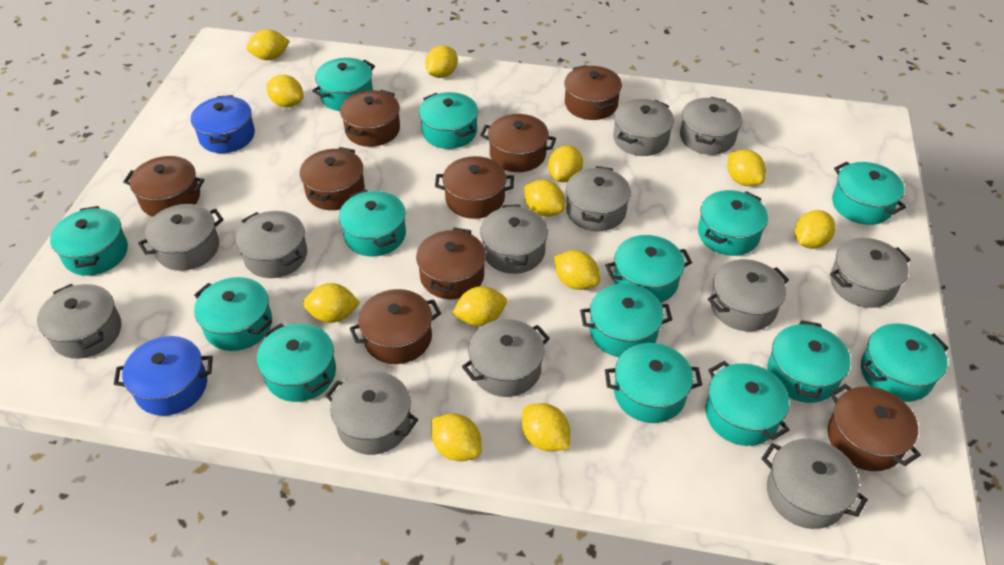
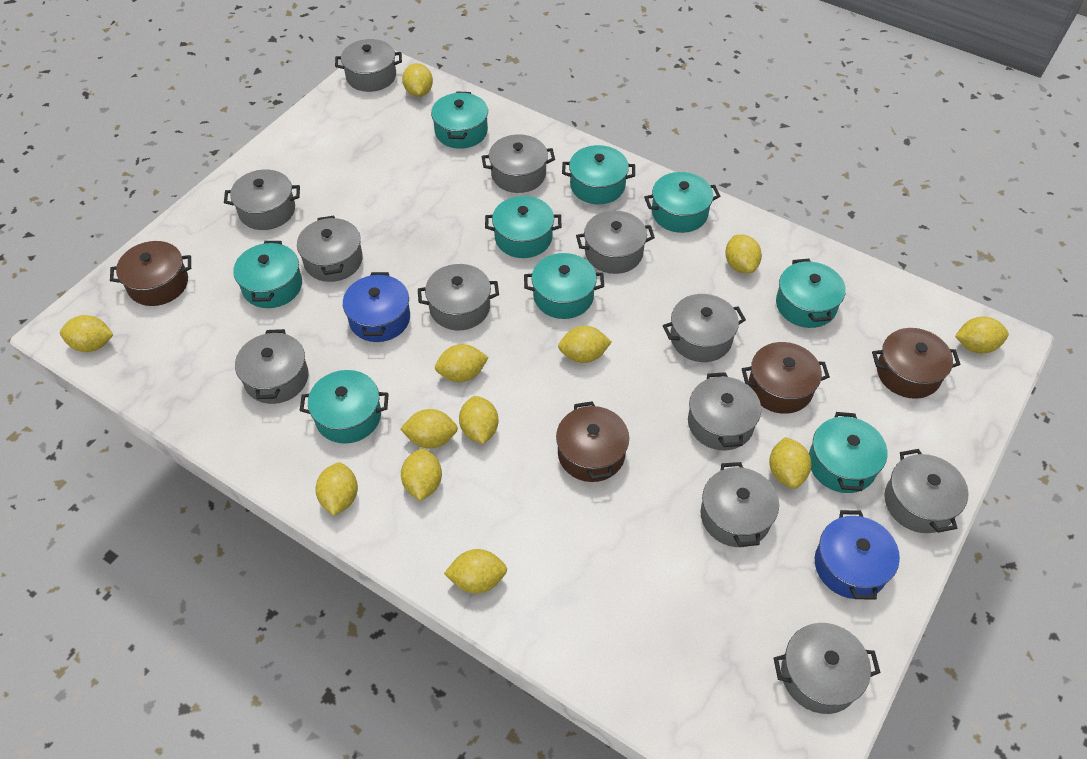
brown pot: [123,156,204,217] [300,147,365,210] [340,90,400,147] [350,289,441,364] [416,227,486,299] [435,156,514,219] [480,114,556,172] [564,65,622,120] [828,384,921,471] = 9 -> [110,241,191,306] [556,401,629,482] [742,342,830,414] [872,328,961,399] = 4
turquoise pot: [50,206,128,276] [194,277,272,351] [257,324,336,402] [312,58,375,111] [339,189,406,256] [419,92,478,149] [580,284,672,357] [605,235,692,303] [605,343,702,423] [698,190,768,256] [706,361,789,446] [767,320,851,403] [832,162,906,225] [861,323,948,402] = 14 -> [233,241,302,308] [299,370,389,444] [431,91,488,149] [485,196,561,258] [524,253,604,319] [562,145,635,204] [644,172,720,233] [776,259,846,328] [809,412,887,493] = 9

